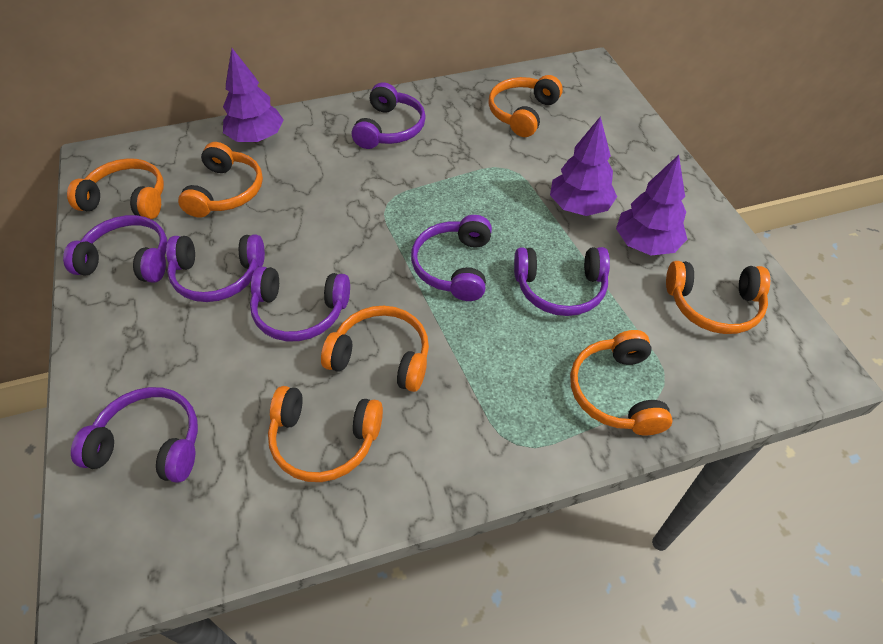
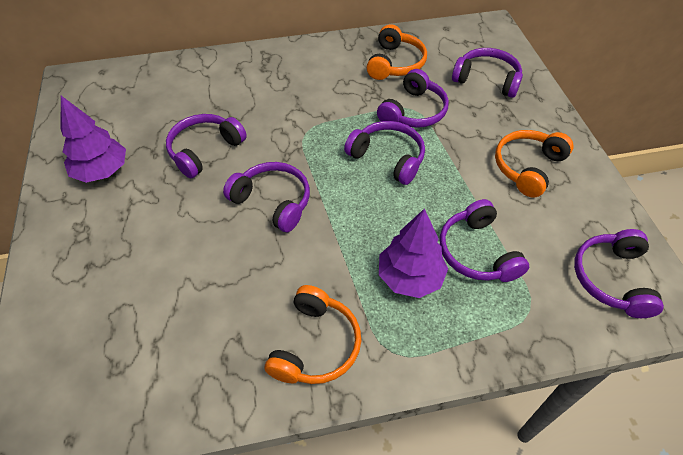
orange headphones: [67,158,164,219] [178,142,263,217] [268,386,383,482] [321,306,429,392] [488,75,563,137] [570,330,673,435] [666,261,770,334] = 7 -> [265,285,361,384] [367,24,427,80] [495,130,574,198] = 3
purple tree: [223,48,284,142] [550,116,617,216] [616,155,687,255] = 3 -> [60,96,126,183] [379,208,448,298] = 2

